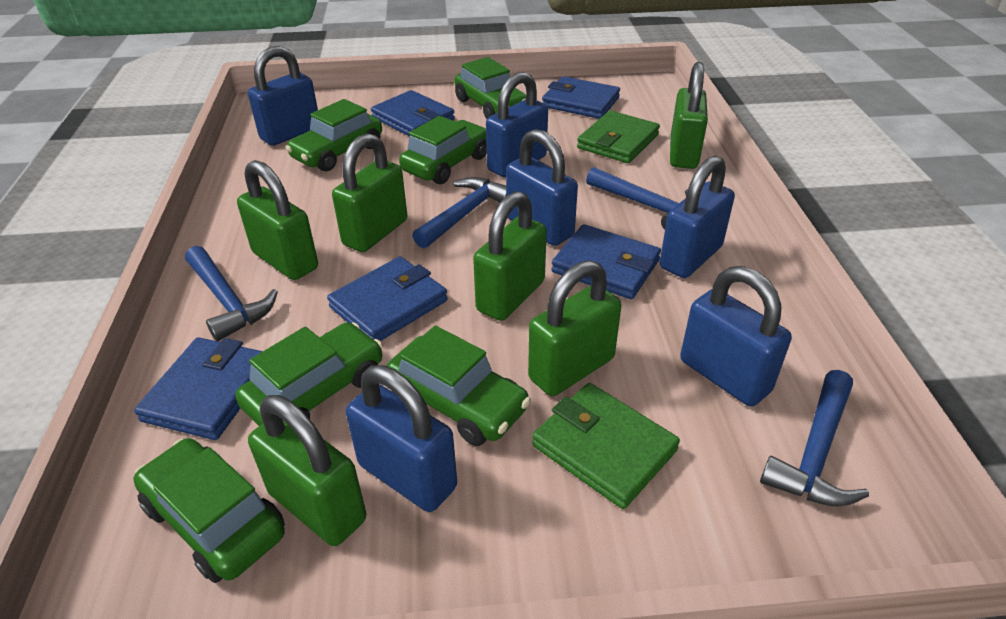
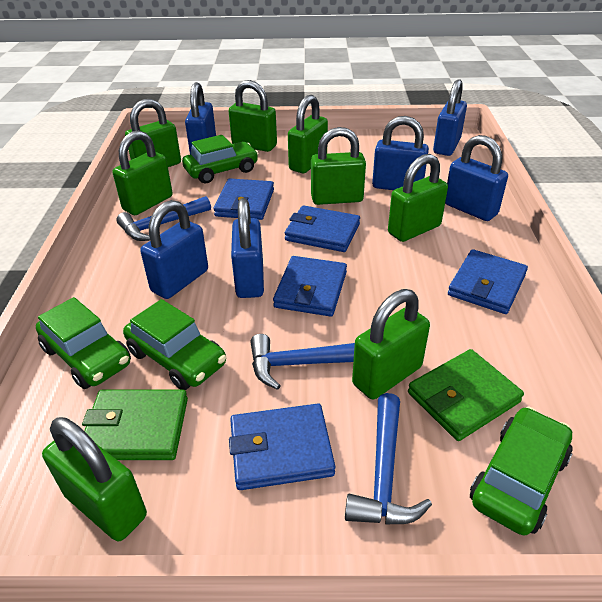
blue hammer: [185,246,278,341] [412,177,506,249] [586,167,688,229] [760,370,869,507] = 4 -> [116,196,211,241] [250,334,355,390] [345,393,432,525] = 3
green car: [133,438,285,583] [235,322,383,426] [285,99,382,171] [386,325,531,446] [399,116,487,184] [454,57,526,119] = 6 -> [36,297,131,389] [123,299,226,390] [182,135,259,183] [470,407,573,535] = 4
green padlock: [237,160,318,280] [248,395,366,546] [332,133,407,252] [473,191,547,321] [528,260,622,396] [670,62,708,169] = 6 -> [42,417,147,541] [113,131,173,215] [125,99,181,167] [229,80,277,152] [288,95,328,173] [311,127,366,205] [352,289,430,399] [388,154,448,242] = 8

